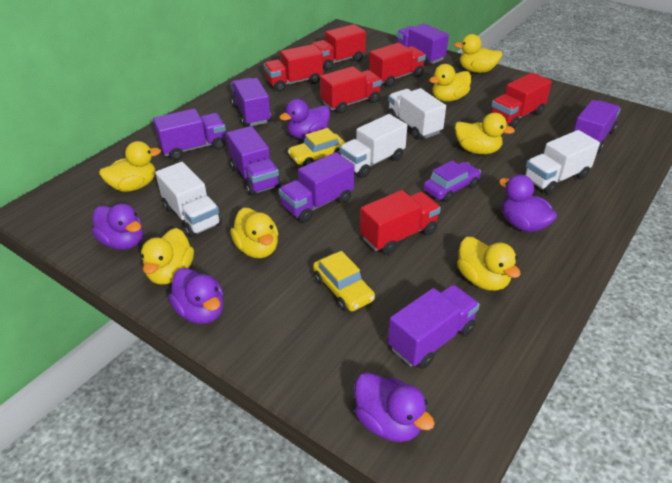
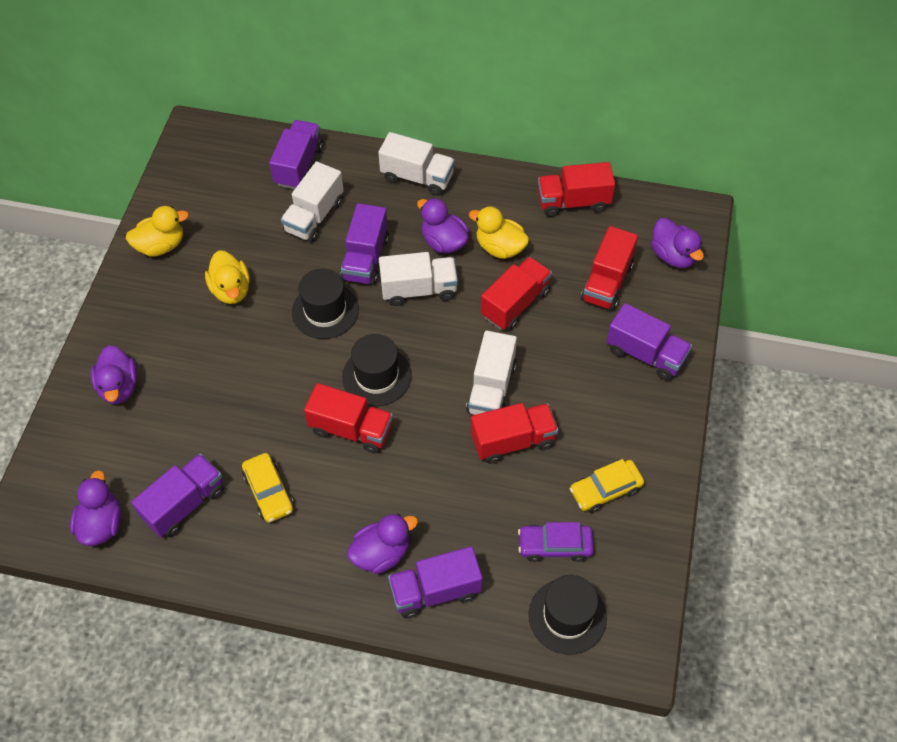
black hat: none = 0 -> [292,269,359,339] [342,334,412,406] [529,575,607,655] = 3
purple truck: [153,109,226,160] [226,126,281,196] [231,78,271,127] [279,152,354,223] [388,285,480,369] [396,23,449,66] [573,100,621,153] = 7 -> [131,454,224,537] [269,120,323,189] [341,203,389,285] [388,546,483,618] [606,303,692,381] = 5
red truck: [264,44,323,92] [311,24,366,70] [320,66,382,114] [360,190,441,255] [369,43,426,87] [490,72,552,129] = 6 -> [304,383,393,454] [471,403,558,464] [481,257,552,331] [538,162,615,217] [581,226,638,311] = 5
yellow duck: [99,141,161,192] [141,228,194,284] [230,208,278,258] [429,64,471,102] [454,34,502,73] [455,113,515,154] [457,237,521,291] = 7 -> [126,206,189,256] [205,250,250,304] [469,206,529,259] = 3

